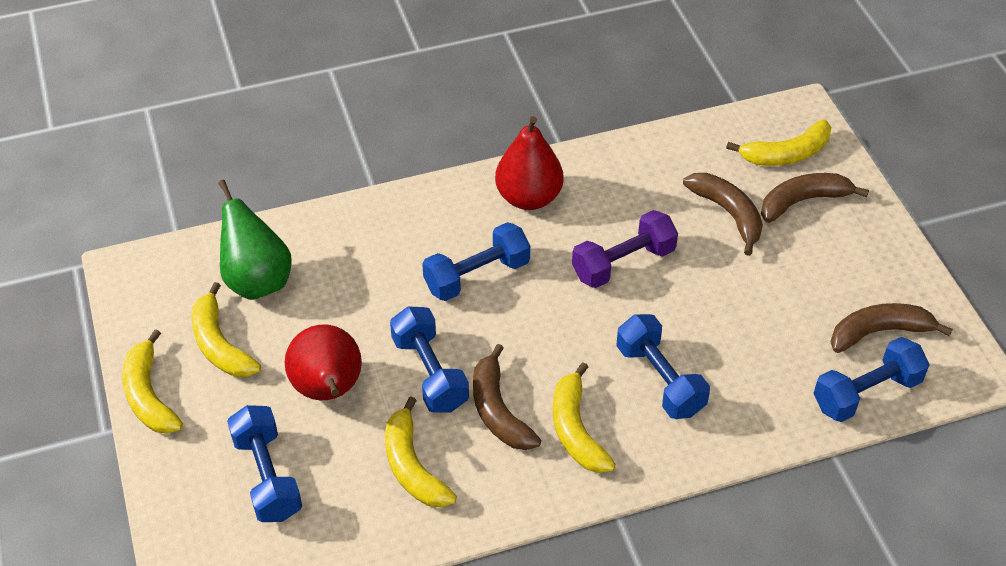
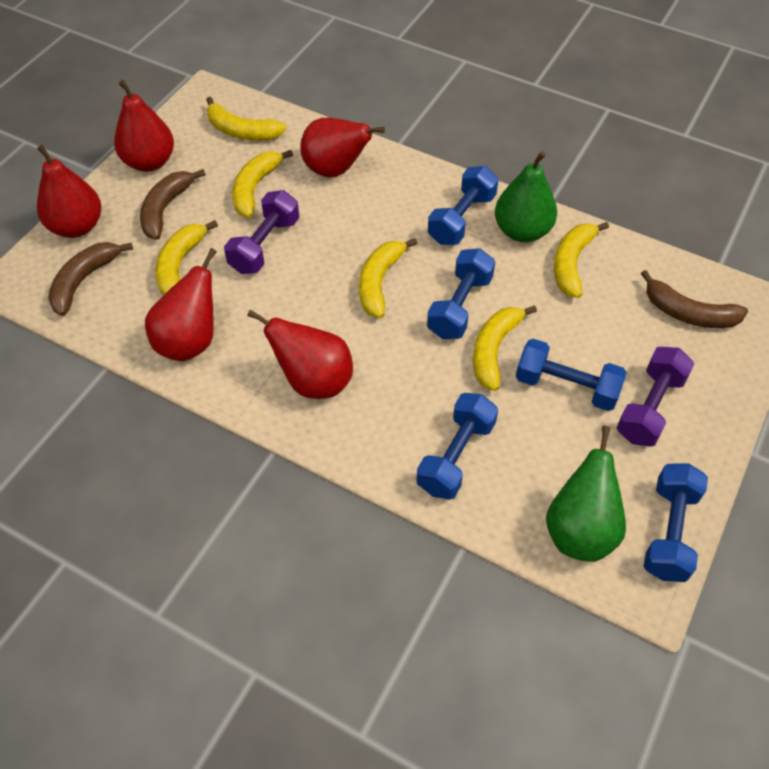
brown banana: [473,344,541,450] [683,173,763,256] [761,173,869,223] [830,303,953,353] = 4 -> [48,242,133,316] [140,169,206,240] [641,270,748,328] = 3
green pear: [218,180,292,300] = 1 -> [495,151,557,242] [546,426,626,562] = 2
purple dumbbell: [572,210,678,288] = 1 -> [224,190,299,274] [617,347,694,447] = 2
red pear: [285,325,362,400] [495,116,564,210] = 2 -> [37,145,101,238] [114,80,174,172] [145,248,217,361] [247,310,353,399] [300,118,385,177] = 5
yellow banana: [122,329,183,434] [191,282,261,377] [385,396,457,508] [553,362,616,473] [726,119,831,166] = 5 -> [155,220,218,295] [206,97,287,140] [232,150,293,218] [359,238,418,318] [473,305,537,391] [554,222,609,298] = 6

